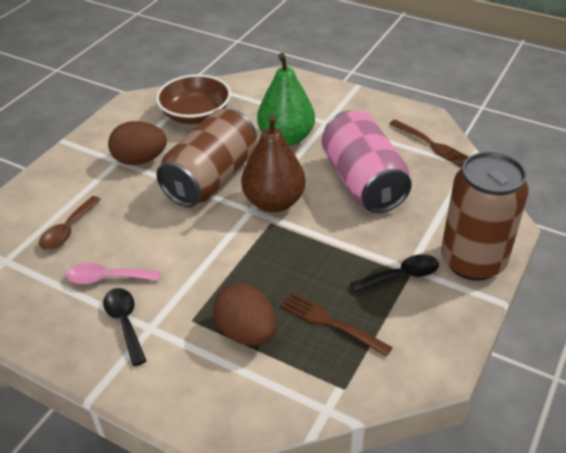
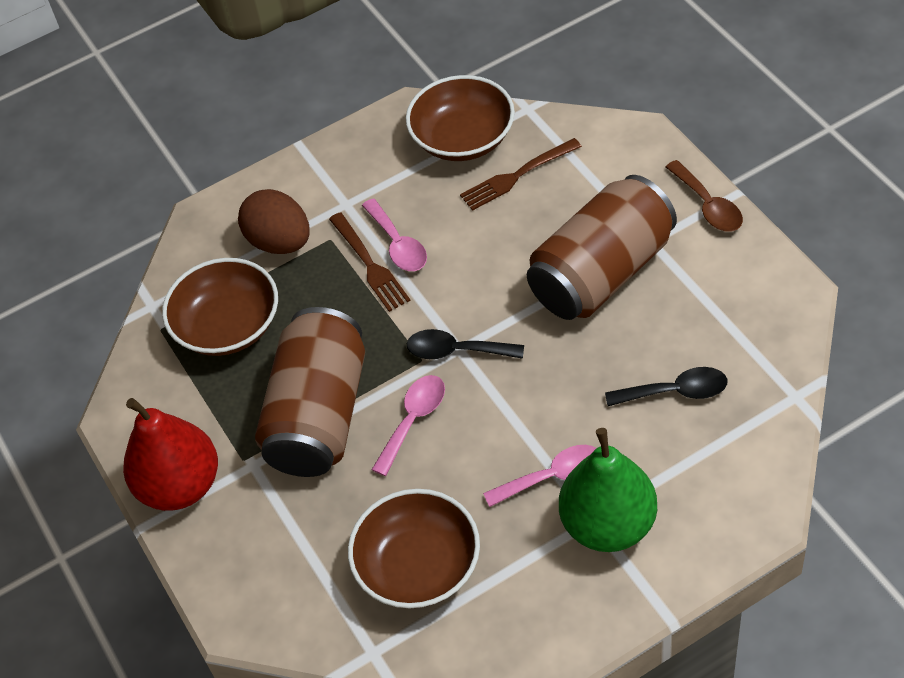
brown bowl: [156,74,231,124] = 1 -> [162,258,278,356] [348,489,480,608] [406,75,515,161] = 3
brown egg: [108,121,167,165] [213,283,276,346] = 2 -> [238,189,310,254] = 1
brown pear: [241,114,306,212] = 1 -> none = 0
pink can: [321,111,412,213] = 1 -> none = 0
pink spoon: [66,263,160,285] = 1 -> [362,198,427,271] [371,375,445,476] [483,445,597,507] = 3
red pear: none = 0 -> [123,398,218,511] = 1

